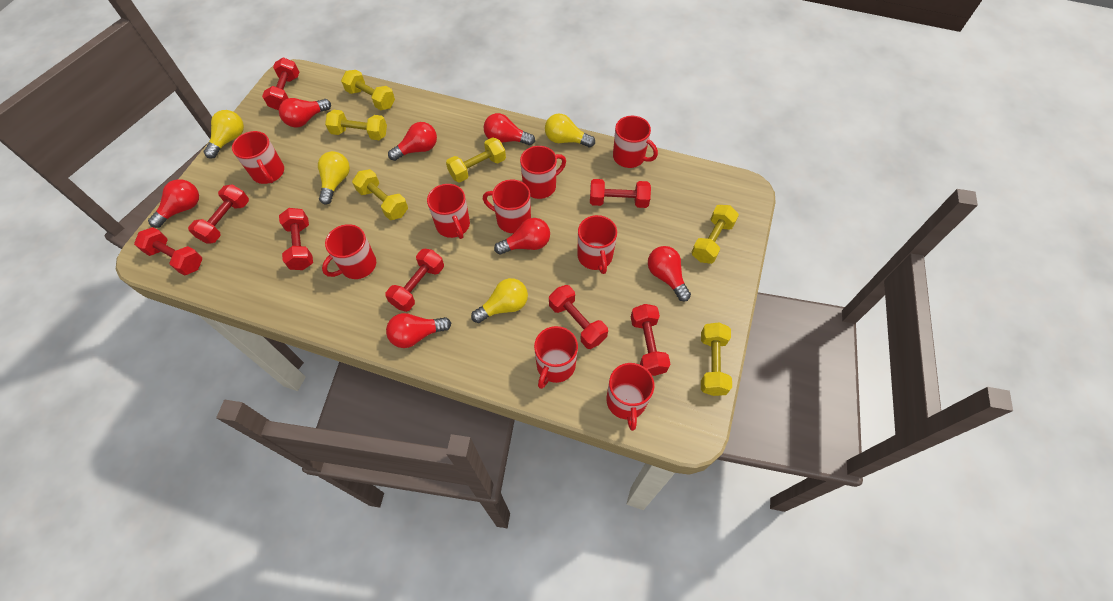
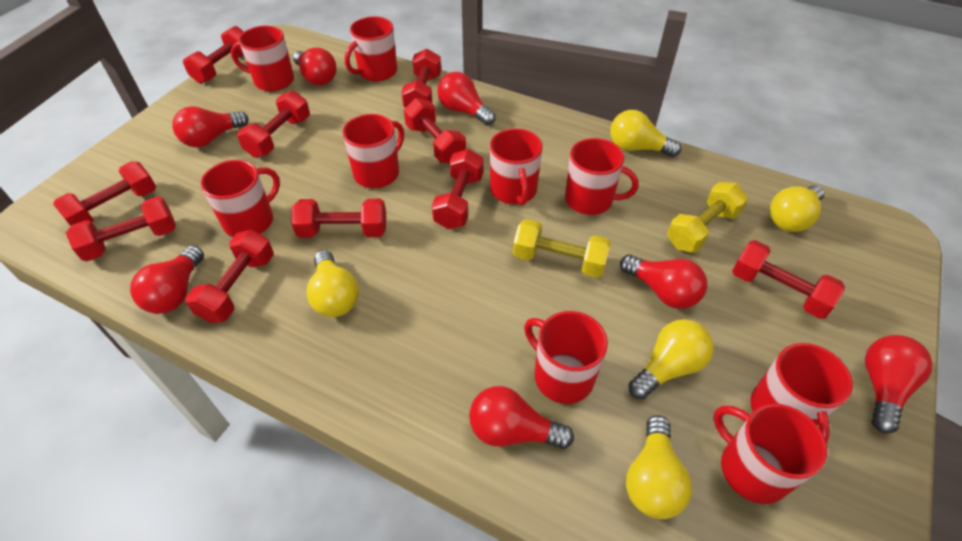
red dumbbell: [134,227,202,276] [188,184,249,243] [262,58,299,110] [279,208,313,270] [385,249,444,312] [549,285,608,349] [590,179,651,208] [631,304,670,376] = 8 -> [53,161,156,226] [66,196,176,261] [183,26,244,84] [185,230,274,323] [237,91,310,158] [291,199,386,238] [401,49,441,107] [404,98,466,163] [432,149,484,229] [732,240,845,319] = 10
yellow dumbbell: [325,110,387,140] [341,70,395,110] [352,169,408,220] [446,137,506,183] [691,205,739,264] [701,322,732,396] = 6 -> [513,219,611,278] [667,182,748,253] = 2
yellow light bulb: [204,110,244,159] [318,151,350,205] [471,278,528,323] [545,114,595,147] = 4 -> [306,250,359,317] [610,110,682,157] [626,415,692,519] [628,319,714,399] [770,185,824,232] = 5

